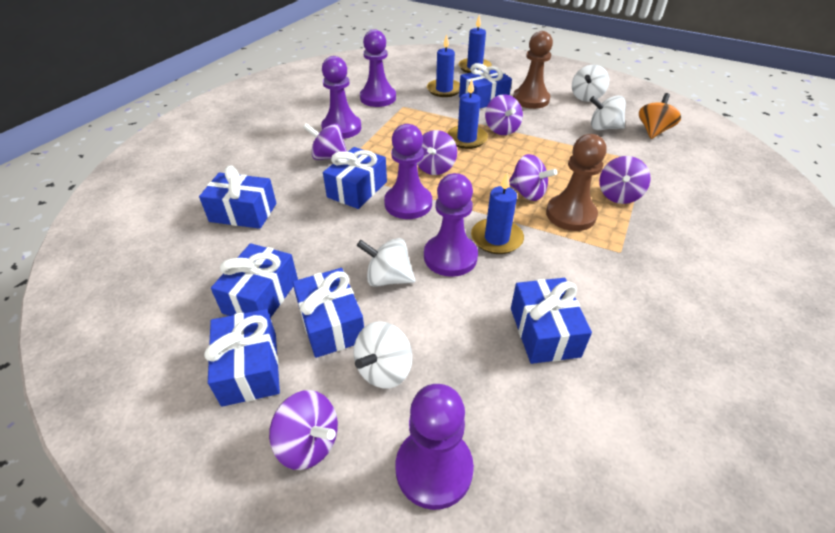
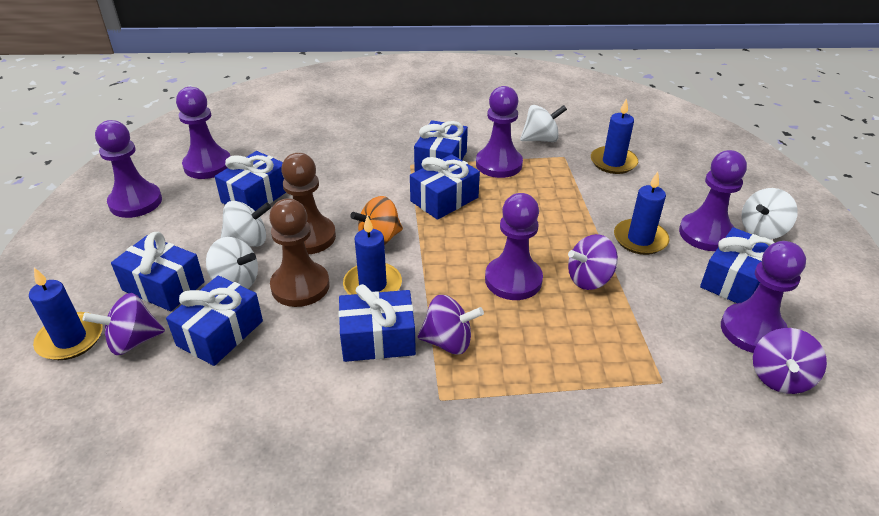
purple pawn: [321,56,361,139] [360,29,396,107] [384,124,432,219] [395,384,474,510] [424,173,478,277] = 5 -> [95,120,162,218] [176,87,230,179] [476,86,523,178] [485,193,543,300] [679,150,747,251] [721,241,806,353] = 6
purple spinning top: [269,390,338,470] [303,123,347,160] [417,130,457,175] [485,94,523,135] [509,154,558,201] [599,156,650,204] = 6 -> [83,293,165,355] [418,295,484,354] [568,234,618,290] [753,328,827,394] = 4

